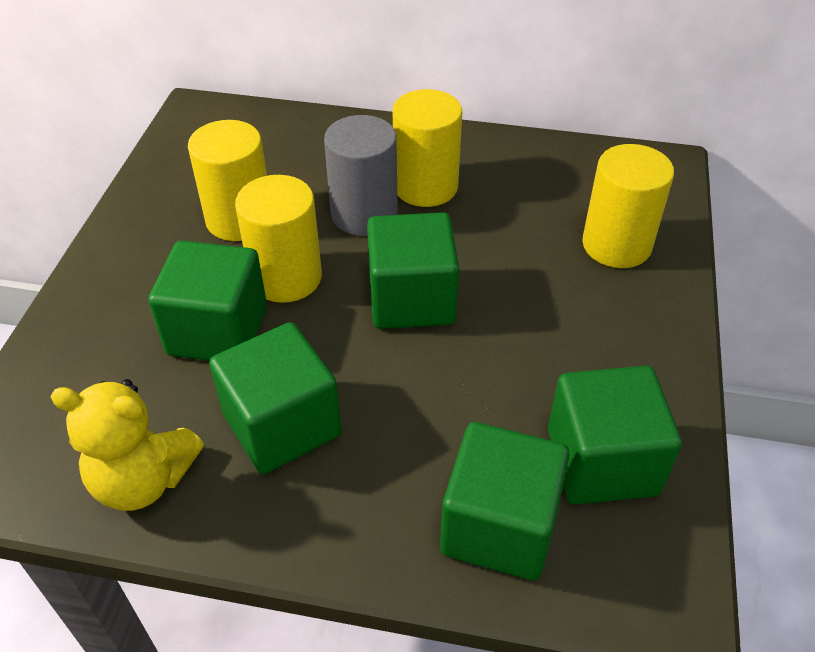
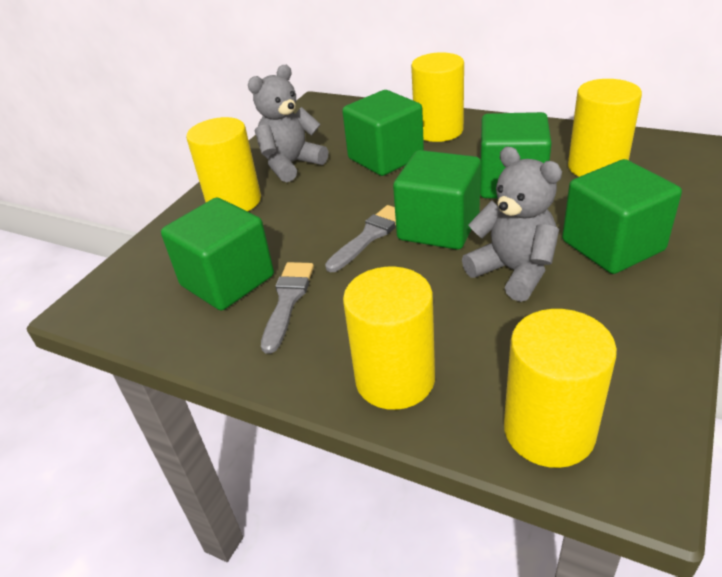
grey brush: none = 0 -> [261,262,314,354] [325,205,396,272] = 2
grey cylinder: [324,115,398,236] = 1 -> none = 0
grey teddy bear: none = 0 -> [248,65,328,182] [462,147,562,302] = 2
yellow cylinder: [188,120,267,241] [235,175,322,303] [393,89,462,207] [582,144,674,268] = 4 -> [186,117,261,211] [343,267,435,410] [411,52,464,142] [504,309,617,468] [568,79,642,177] = 5
yellow teddy bear: [50,379,204,511] = 1 -> none = 0

